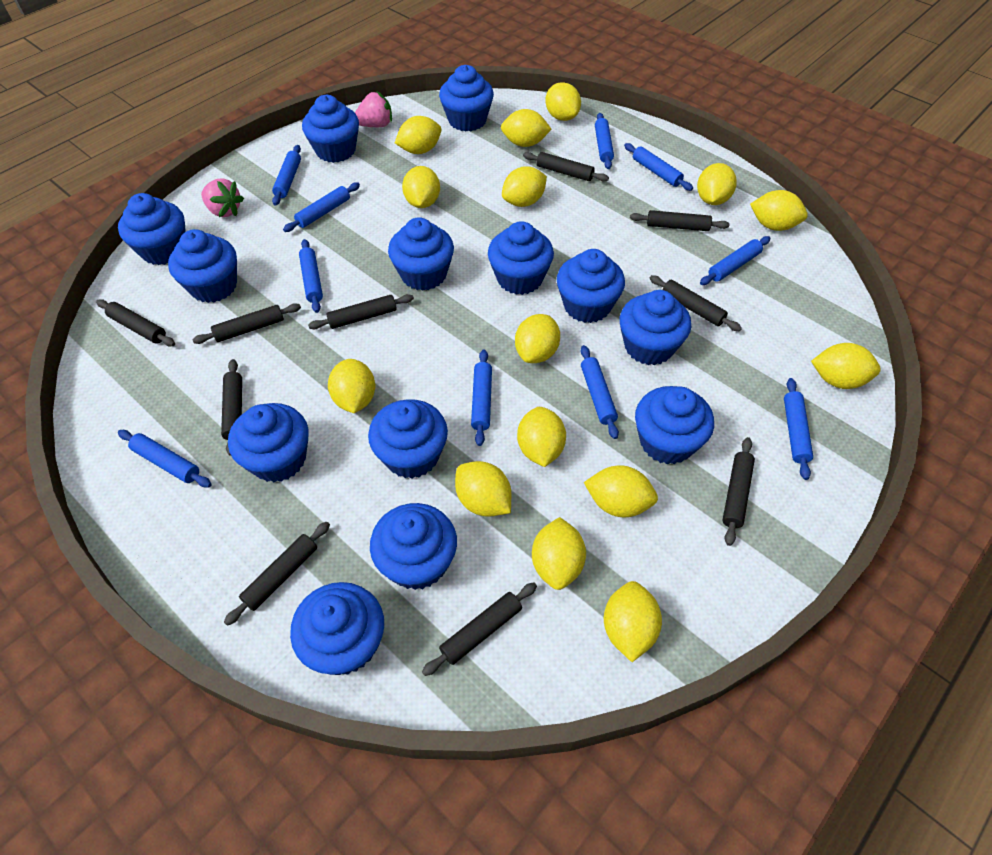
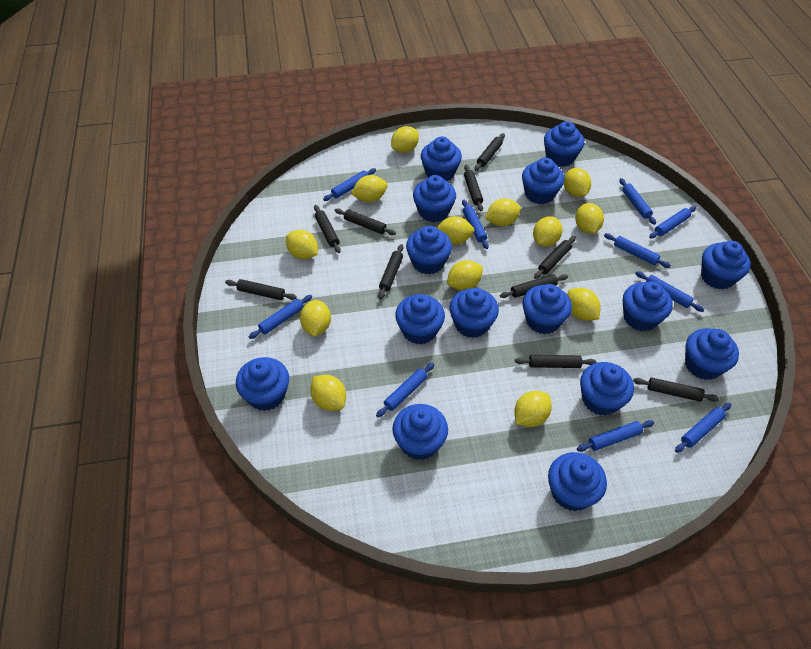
blue cupcake: [118,193,186,265] [168,229,237,303] [228,403,309,482] [290,582,384,675] [302,95,359,163] [368,399,448,479] [370,503,457,590] [388,217,454,291] [439,65,494,131] [488,221,554,295] [557,249,625,323] [620,290,691,365] [635,386,714,464] = 13 -> [236,357,289,411] [393,404,448,460] [395,294,445,345] [406,226,452,275] [413,175,456,222] [421,136,462,181] [449,288,499,338] [522,158,565,204] [522,284,572,334] [544,121,584,167] [548,452,607,511] [580,362,634,416] [623,281,673,331] [685,328,739,380] [701,241,751,290] = 15
pink strawberry: [201,178,244,217] [355,91,392,127] = 2 -> none = 0
yellow lemon: [328,359,375,413] [395,116,441,154] [402,166,440,208] [455,461,511,517] [501,109,552,147] [502,166,547,207] [515,314,560,363] [517,407,566,467] [532,517,586,590] [545,82,581,121] [584,466,658,517] [604,581,662,662] [697,163,737,205] [750,190,808,231] [811,343,881,389] = 15 -> [286,230,318,259] [300,300,331,336] [310,375,346,411] [351,175,388,202] [391,126,419,153] [436,216,474,245] [447,260,483,291] [485,198,521,226] [514,391,552,427] [533,216,562,247] [564,168,591,197] [567,288,601,321] [575,203,604,234] = 13

